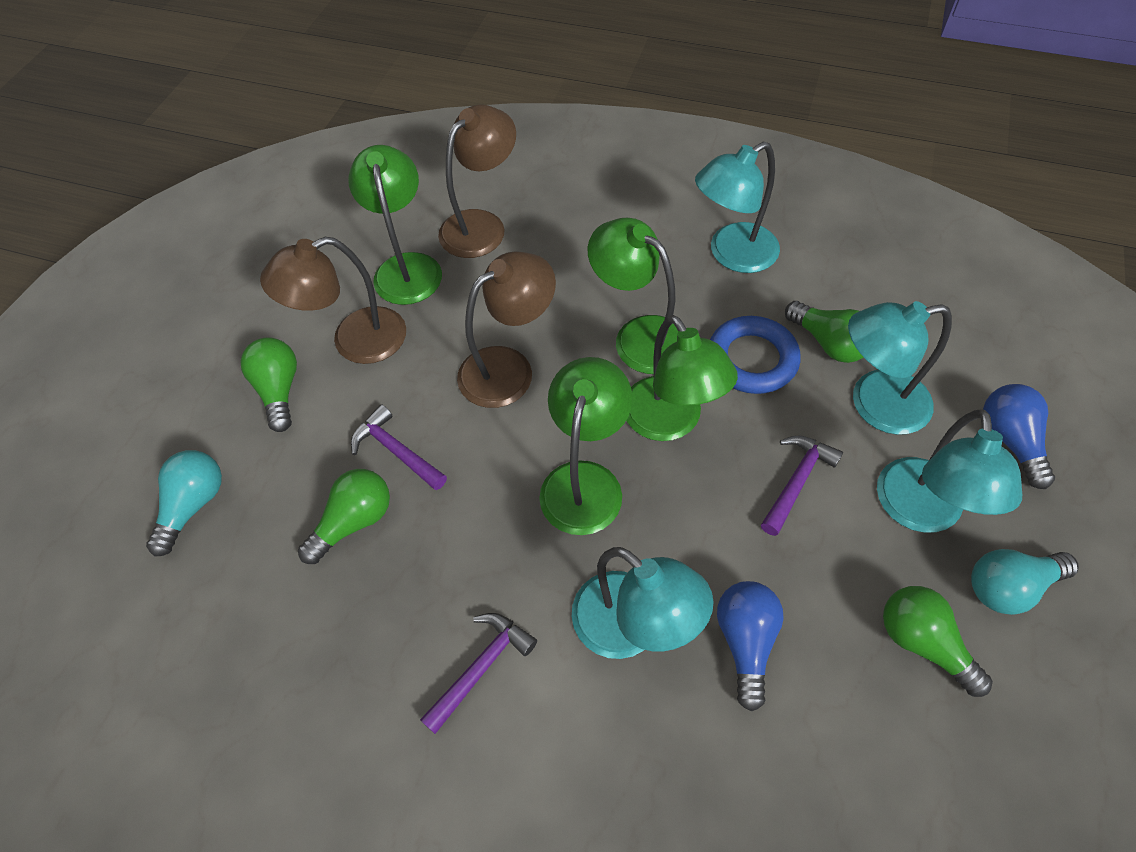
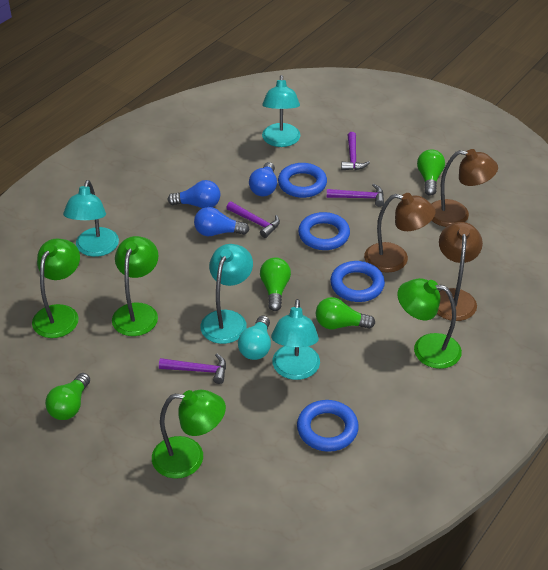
blue light bulb: [717,581,784,711] [983,384,1055,489] = 2 -> [168,180,220,208] [194,207,250,236] [249,162,277,196] = 3
blue ring: [710,316,801,394] = 1 -> [278,163,327,198] [297,400,359,452] [298,212,350,250] [330,261,385,302] = 4
purple hammer: [351,404,447,490] [420,613,537,734] [761,436,843,536] = 3 -> [159,354,226,384] [226,202,280,238] [327,184,384,207] [341,132,370,170] = 4
turquoise light bulb: [146,450,222,557] [971,549,1079,615] = 2 -> [238,316,271,360] = 1

